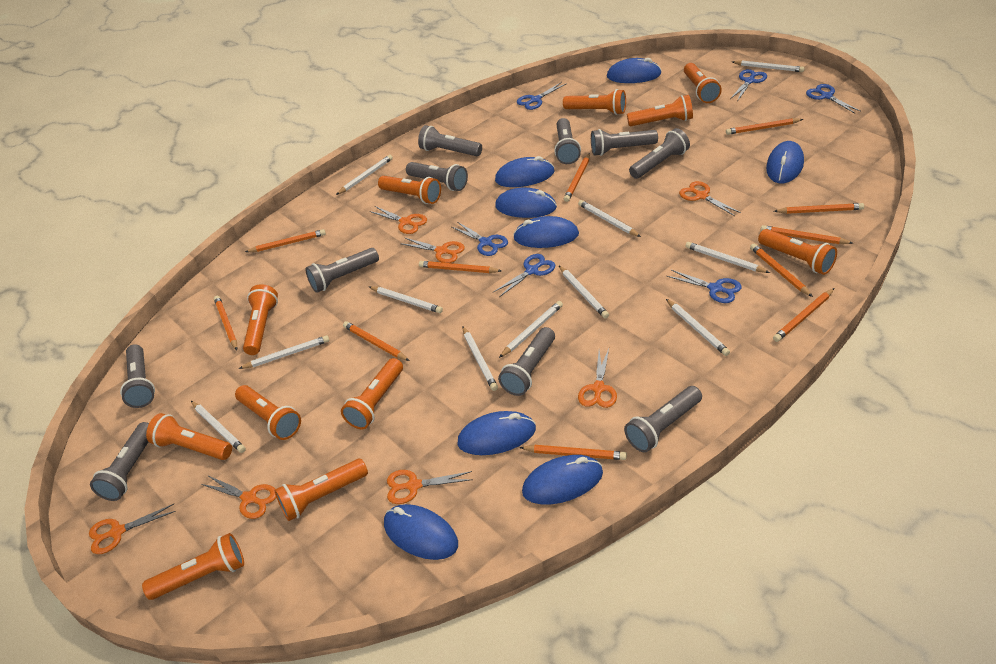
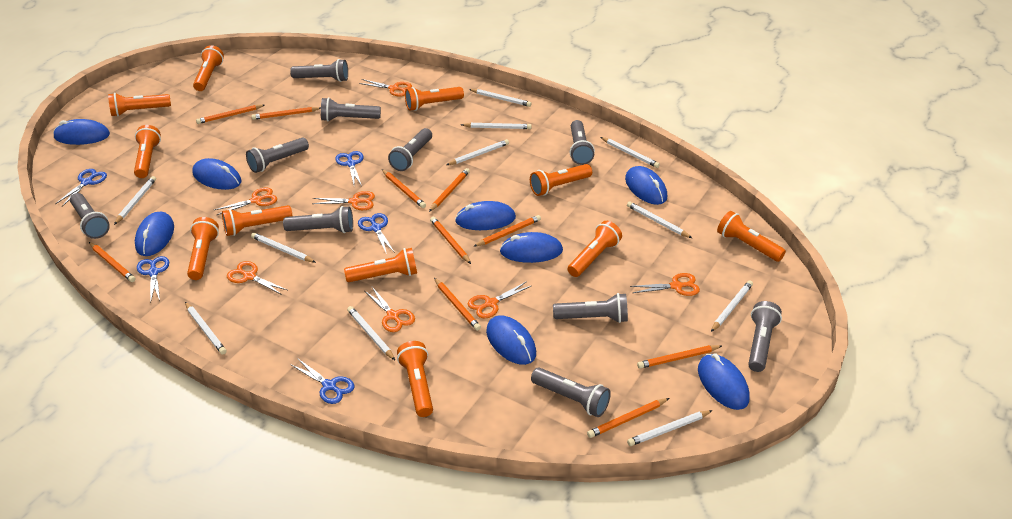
blue scissors: [452,222,508,256] [493,254,555,297] [517,82,567,110] [667,270,742,303] [730,69,767,101] [806,84,860,113] = 6 -> [55,169,107,206] [137,256,169,303] [290,358,354,404] [335,151,364,186] [358,213,395,254] = 5
orange pencil: [214,296,237,350] [245,229,326,252] [343,321,410,361] [419,261,501,273] [519,445,627,460] [564,153,590,202] [726,118,803,135] [750,244,813,297] [761,225,853,244] [773,288,835,342] [774,203,864,214] = 11 -> [89,242,136,282] [196,105,265,124] [251,107,321,120] [382,169,426,208] [429,168,470,212] [430,217,471,264] [434,278,481,331] [473,215,541,247] [587,398,669,438] [637,345,722,369] = 10

